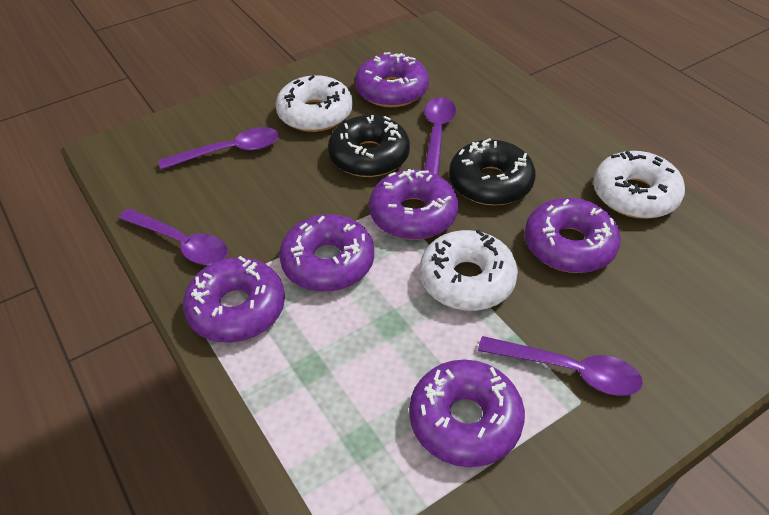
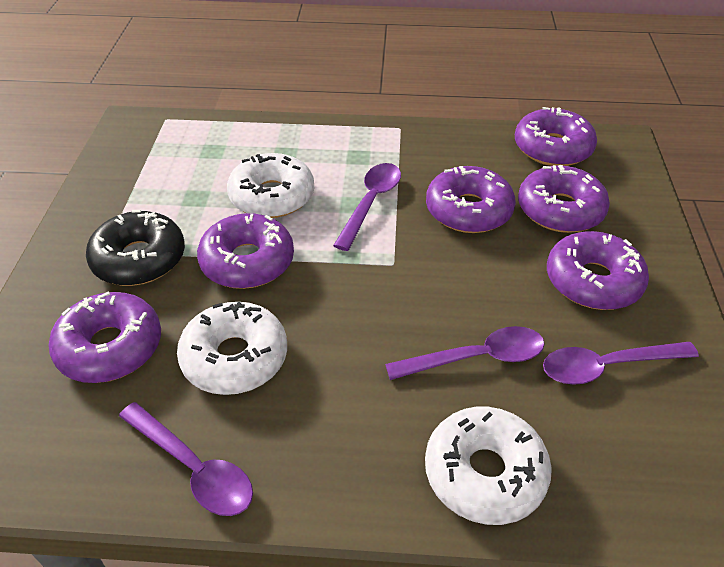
black donut: [328,115,410,177] [449,138,536,205] = 2 -> [86,210,185,286] = 1

